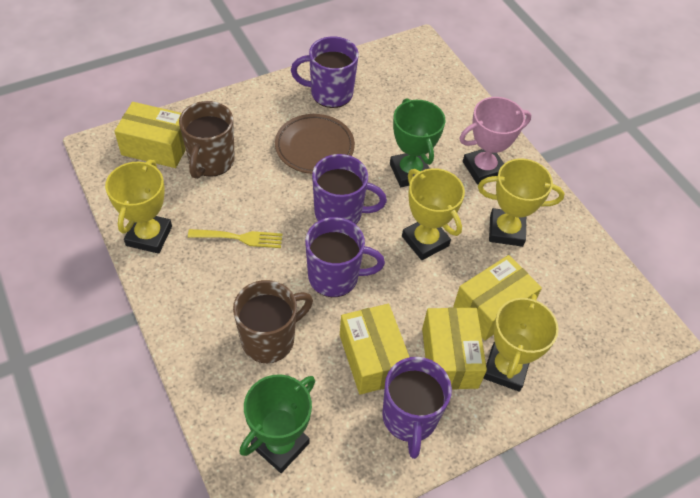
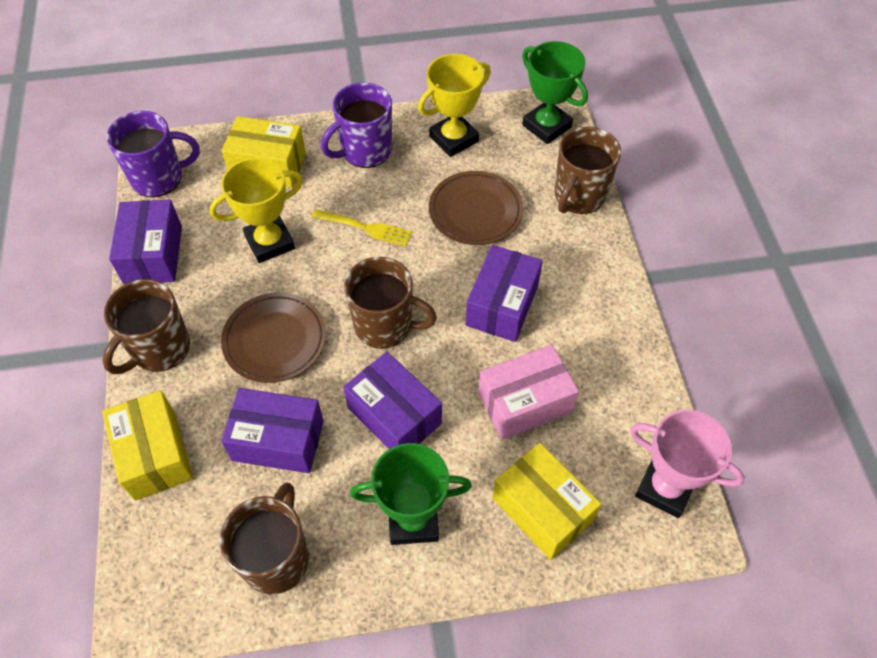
brown mug: [179,101,235,179] [233,280,313,363] = 2 -> [103,279,190,374] [220,482,309,595] [344,257,437,349] [555,127,621,214] = 4
brown plate: [275,114,355,174] = 1 -> [221,293,326,383] [429,171,523,245] = 2
pink box: none = 0 -> [479,345,579,440] = 1
purple box: none = 0 -> [109,200,182,284] [221,388,324,473] [344,352,442,449] [466,245,543,342] = 4
purple mug: [291,37,359,108] [305,217,385,297] [312,154,387,224] [382,357,452,459] = 4 -> [106,111,200,197] [321,83,392,168] = 2
yellow box: [114,102,186,168] [340,304,409,395] [422,307,487,390] [453,255,542,341] = 4 -> [102,390,193,501] [222,116,306,188] [493,443,601,560] = 3
yellow trophy: [105,159,172,254] [402,168,465,260] [478,158,564,247] [483,294,559,392] = 4 -> [210,158,303,263] [418,54,491,157] = 2

